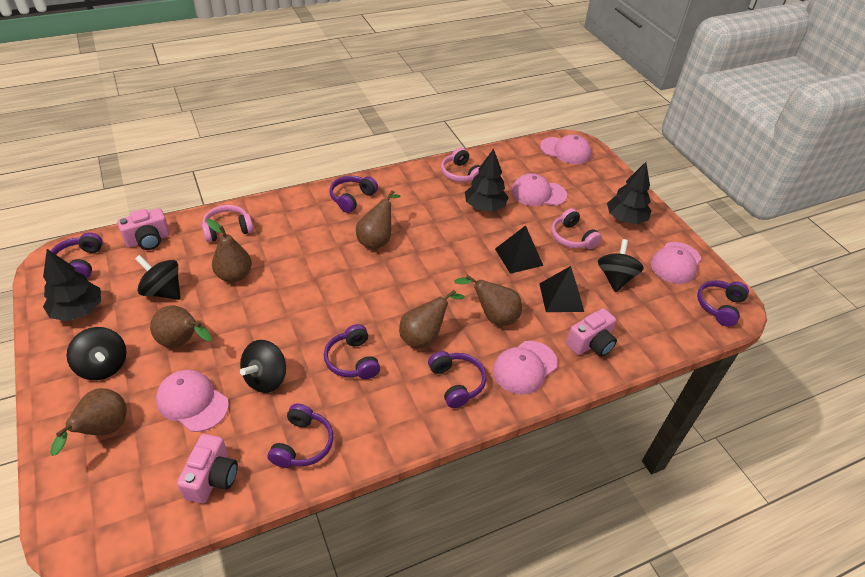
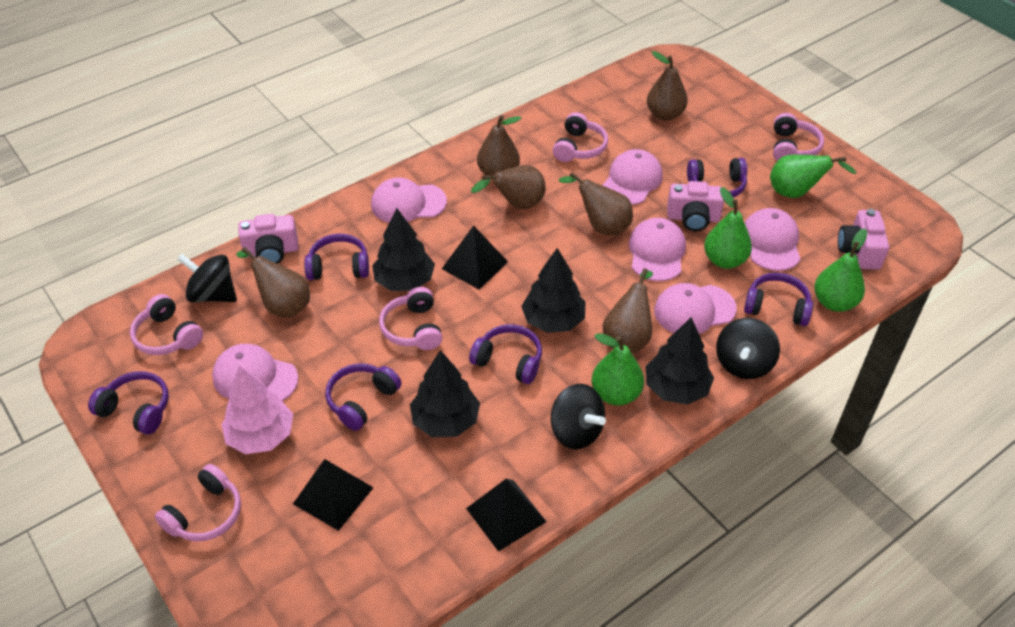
black pyramid: [495,225,543,274] [539,266,584,312] = 2 -> [293,459,374,531] [442,225,508,290] [466,479,547,552] = 3
black spinning top: [67,327,127,380] [135,255,181,300] [240,340,286,393] [598,239,644,292] = 4 -> [177,254,237,302] [551,384,606,450] [716,318,780,379] = 3
black tree: [43,249,101,321] [465,148,509,212] [607,162,651,224] = 3 -> [372,208,435,291] [410,350,480,437] [521,248,585,333] [646,317,714,405] = 4
green pear: none = 0 -> [592,333,644,406] [704,187,752,269] [770,155,856,198] [814,229,867,312] = 4
pink cap: [156,370,229,432] [493,341,558,395] [511,173,567,206] [540,134,591,164] [651,242,701,284] = 5 -> [212,344,298,401] [371,178,447,222] [602,149,663,205] [629,218,686,281] [654,283,737,334] [745,208,800,271] = 6
pink headphones: [202,205,254,242] [441,147,480,182] [551,208,602,249] = 3 -> [130,294,203,355] [155,464,241,541] [379,287,442,350] [553,112,608,162] [773,113,824,161] = 5
pink tree: none = 0 -> [221,366,293,454] = 1

